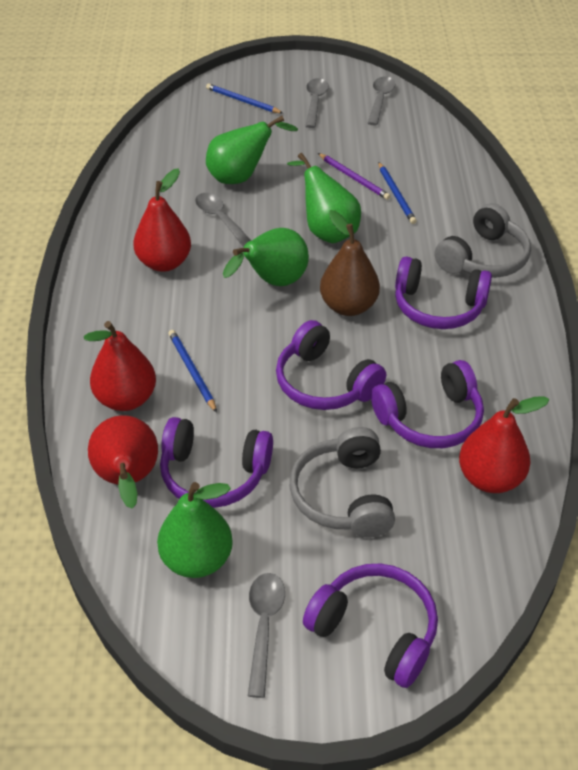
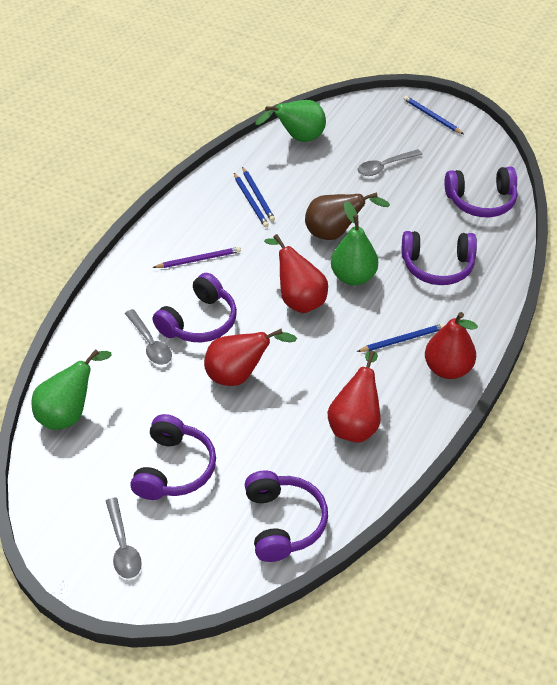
blue pencil: [168,330,217,413] [206,84,283,113] [378,162,417,224] = 3 -> [234,173,269,227] [242,167,275,222] [357,324,445,352] [403,96,463,134] = 4
green pear: [157,482,233,578] [206,116,298,184] [223,228,309,286] [287,153,361,243] = 4 -> [31,349,112,430] [256,100,326,142] [331,201,378,286] = 3
grey headphones: [290,427,395,537] [434,203,531,278] = 2 -> none = 0
grey spoon: [195,193,251,247] [248,573,285,698] [305,78,329,128] [368,77,395,125] = 4 -> [106,497,142,579] [125,309,172,365] [358,149,422,176] = 3

